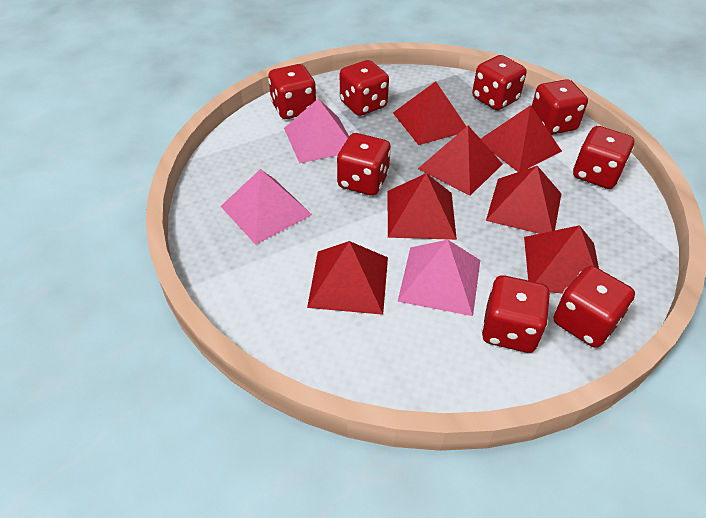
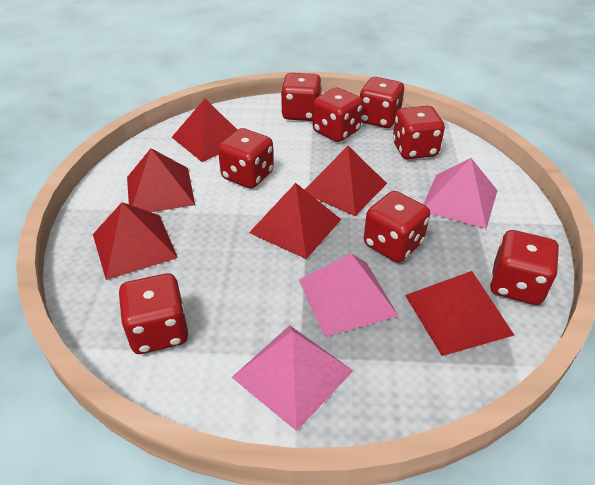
red pyramid: [307,241,388,315] [388,173,457,240] [393,81,467,145] [418,126,503,196] [481,105,562,172] [486,166,562,234] [524,225,599,294] = 7 -> [93,202,178,280] [127,148,195,212] [172,99,237,162] [249,183,341,259] [305,146,387,216] [405,271,514,356] = 6

